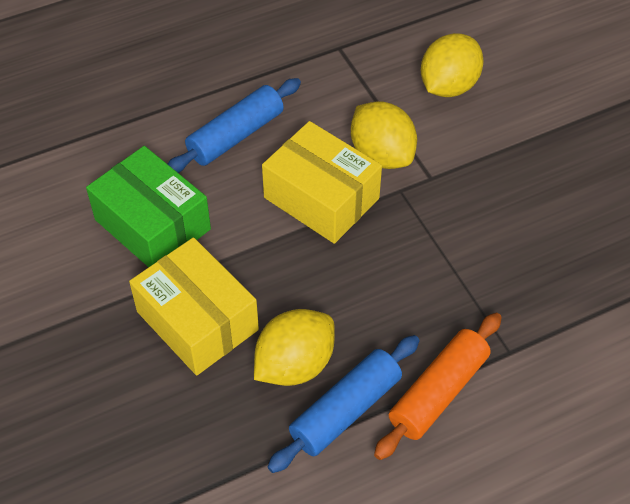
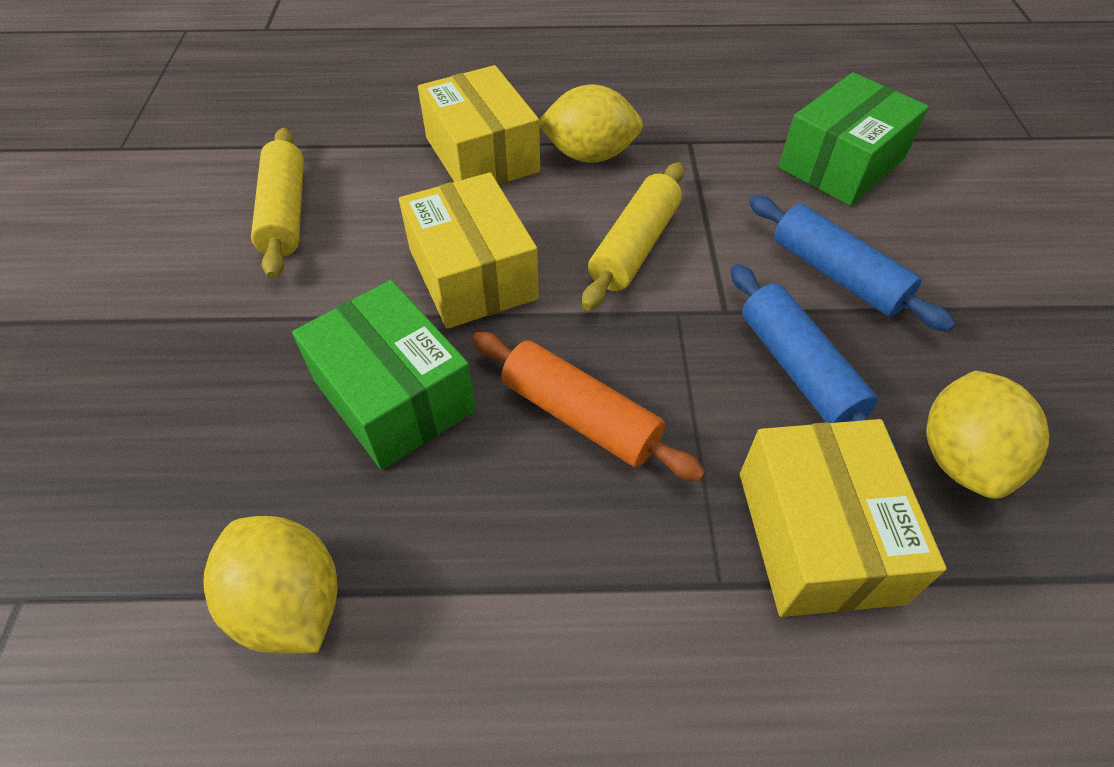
green box: [86,146,211,267] = 1 -> [292,280,476,470] [779,72,929,206] = 2
yellow box: [129,238,259,376] [262,121,382,244] = 2 -> [399,172,539,329] [418,65,540,185] [740,419,947,617] = 3
yellow rolling pin: none = 0 -> [251,128,304,279] [582,162,684,311] = 2

